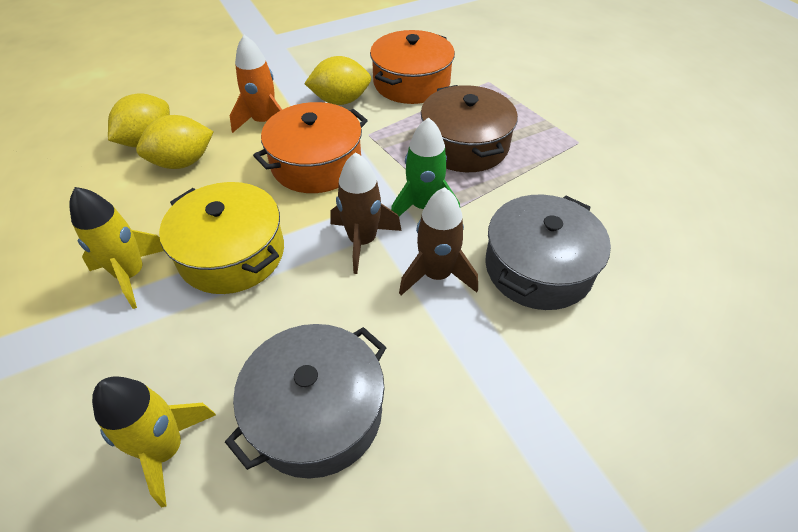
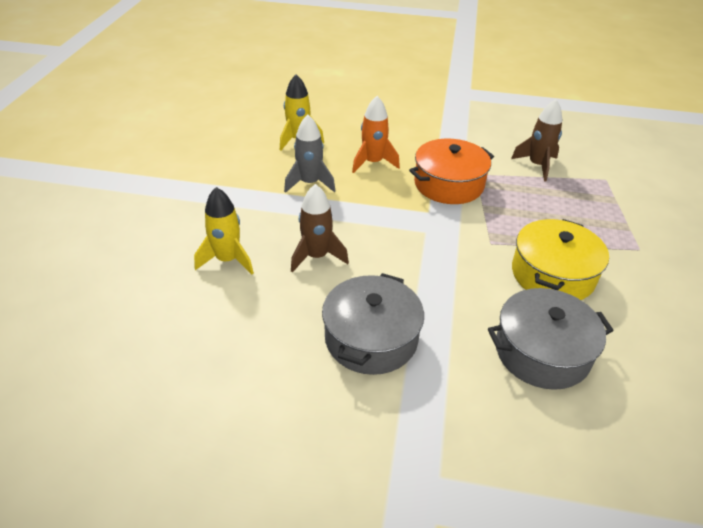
brown pot: [421,85,518,172] = 1 -> none = 0
green rocket: [391,117,460,216] = 1 -> none = 0
grey rocket: none = 0 -> [284,115,335,193] = 1
orange pot: [253,102,368,193] [370,30,455,104] = 2 -> [409,139,494,204] = 1
yellow lemon: [108,93,170,147] [136,115,214,169] [304,56,371,105] = 3 -> none = 0

